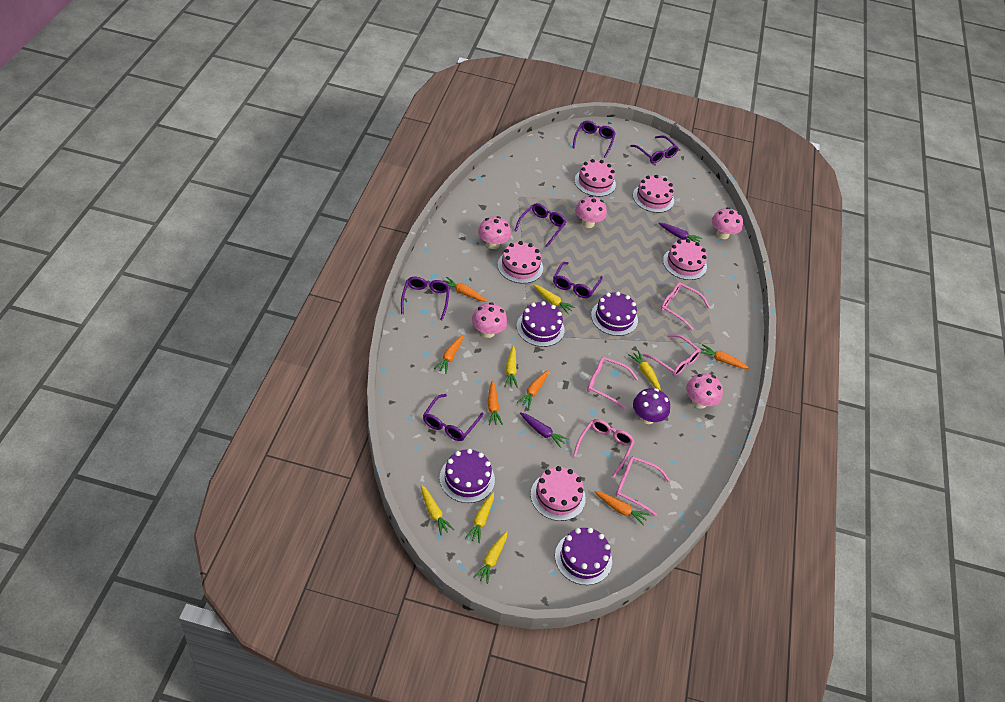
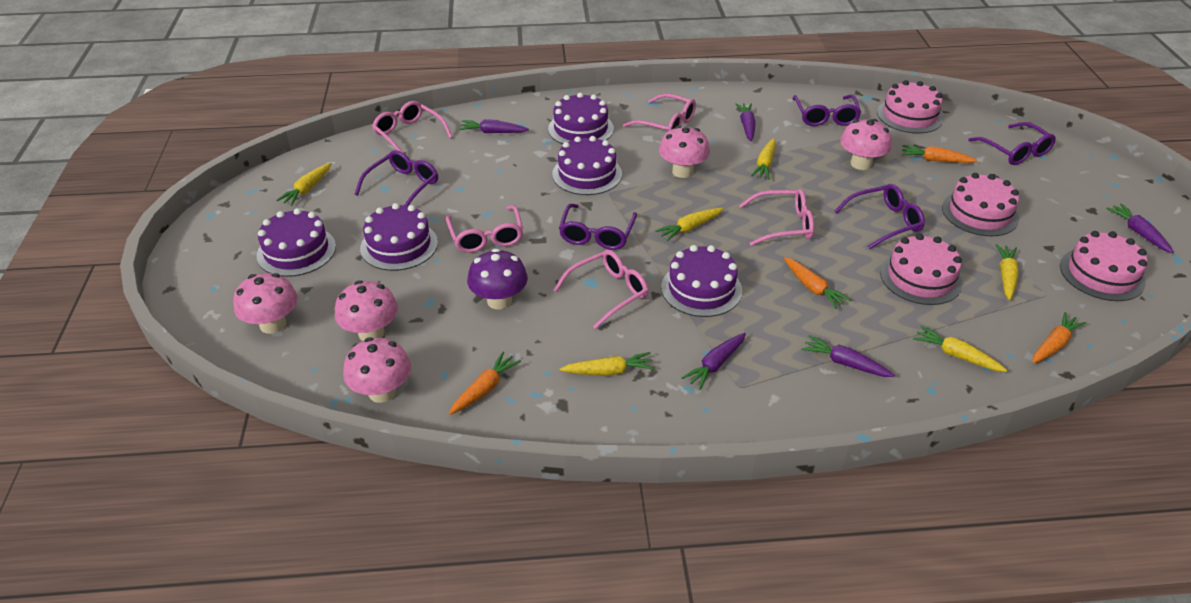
orange carrot: [434,335,463,374] [443,277,487,302] [488,380,503,425] [517,370,549,409] [595,491,649,526] [701,344,749,369] = 6 -> [449,352,521,415] [784,257,851,309] [902,145,977,163] [1032,312,1086,363] = 4
pink cake: [498,241,543,284] [530,466,586,521] [575,159,616,197] [633,175,674,213] [663,239,707,280] = 5 -> [877,80,943,133] [880,234,963,305] [942,173,1019,236] [1060,231,1148,301] = 4
purple cake: [440,449,495,503] [517,301,565,347] [555,528,612,585] [591,292,638,336] = 4 -> [257,208,336,277] [360,203,438,271] [548,92,614,144] [552,136,622,195] [661,245,742,317] = 5
purple carrot: [520,412,568,448] [658,223,702,242] = 2 -> [459,119,529,133] [681,333,746,390] [735,103,756,141] [802,335,895,377] [1106,203,1174,253] = 5
purple glasses: [401,276,450,321] [423,394,484,441] [514,203,566,247] [553,262,603,298] [573,121,616,158] [630,136,678,163] = 6 -> [355,150,438,206] [559,204,637,250] [792,95,861,126] [834,184,925,249] [968,122,1056,165] = 5

